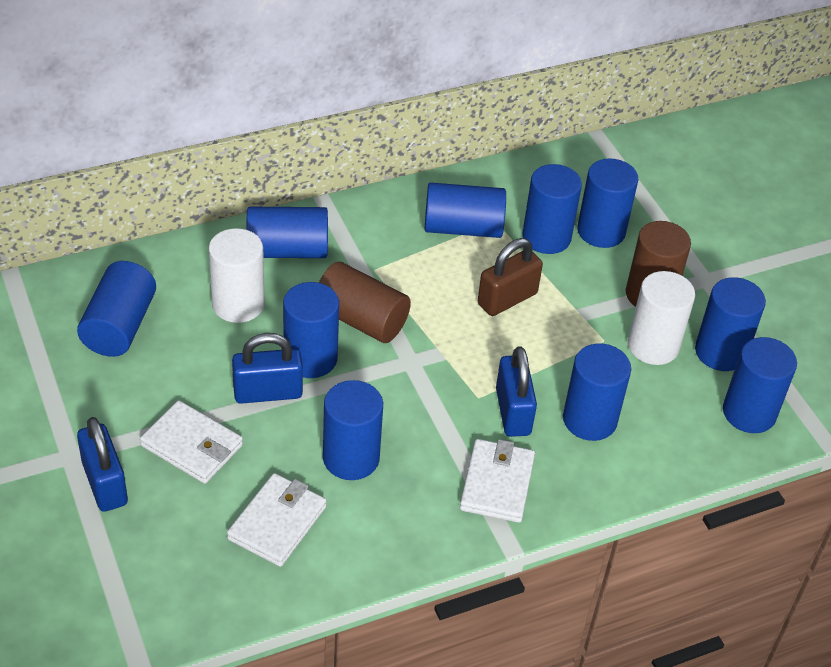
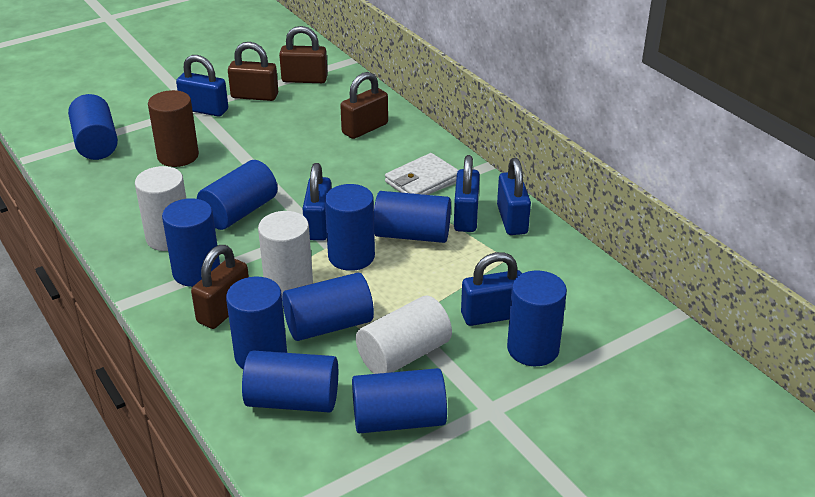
blue padlock: [77,417,128,512] [232,333,303,404] [496,346,537,437] = 3 -> [176,55,228,117] [302,163,332,241] [454,155,480,232] [461,252,522,326] [497,158,531,235] = 5
brown cylinder: [319,262,411,343] [626,221,691,307] = 2 -> [148,90,199,167] = 1
brown padlock: [478,238,543,316] = 1 -> [191,245,249,329] [228,42,278,101] [279,26,328,83] [340,72,388,139] = 4
white cylinder: [208,228,265,323] [628,271,695,365] = 2 -> [135,166,186,251] [258,211,313,295] [356,296,452,374] = 3
white wallet: [140,400,243,484] [227,473,327,567] [460,439,535,523] = 3 -> [385,153,458,195] = 1

